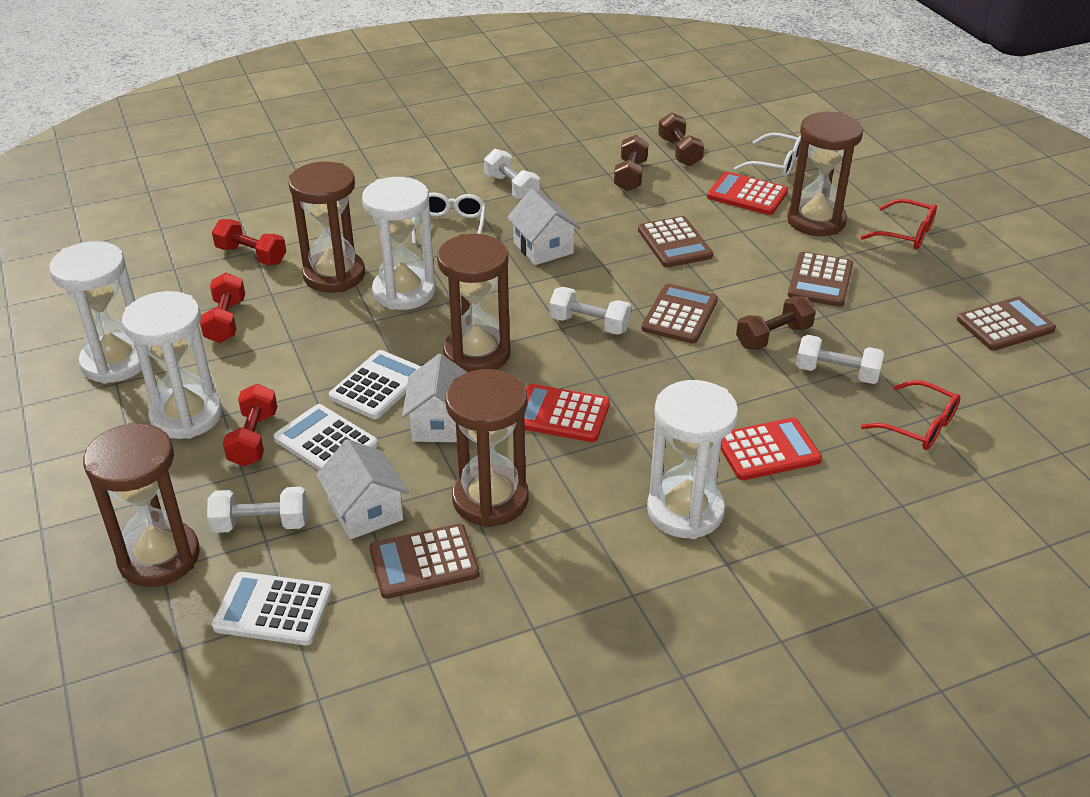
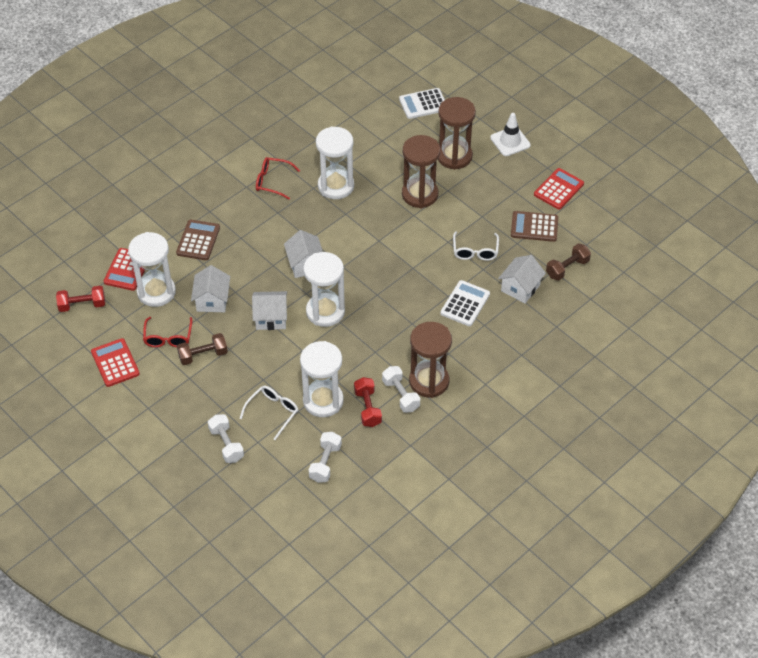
brown calculator: [369,524,480,599] [638,216,713,268] [641,284,718,344] [788,252,853,307] [957,296,1056,351] = 5 -> [176,220,220,260] [511,211,558,242] = 2
brown dumbbell: [614,135,649,191] [658,112,704,166] [736,296,816,350] = 3 -> [177,333,228,365] [546,243,591,281] = 2
brown hourglass: [83,422,200,587] [288,162,365,293] [437,234,511,372] [446,369,529,527] [787,112,863,236] = 5 -> [402,135,440,208] [409,322,452,398] [438,97,476,170] = 3
red dumbbell: [200,272,245,343] [212,219,286,265] [223,384,277,467] = 3 -> [56,286,105,312] [354,377,382,427] = 2
white calculator: [212,572,332,645] [273,404,378,471] [329,350,421,419] = 3 -> [399,88,445,119] [440,280,490,326] = 2
white dumbbell: [207,487,307,533] [484,149,540,200] [549,287,631,335] [796,335,884,384] = 4 -> [208,414,244,463] [309,432,342,483] [382,366,420,413] = 3
white house: [316,439,409,540] [402,354,468,442] [507,188,581,265] = 3 -> [191,265,230,312] [252,291,287,330] [284,230,323,278] [498,255,546,303] = 4
white traffic cone: none = 0 -> [490,113,531,156] = 1

